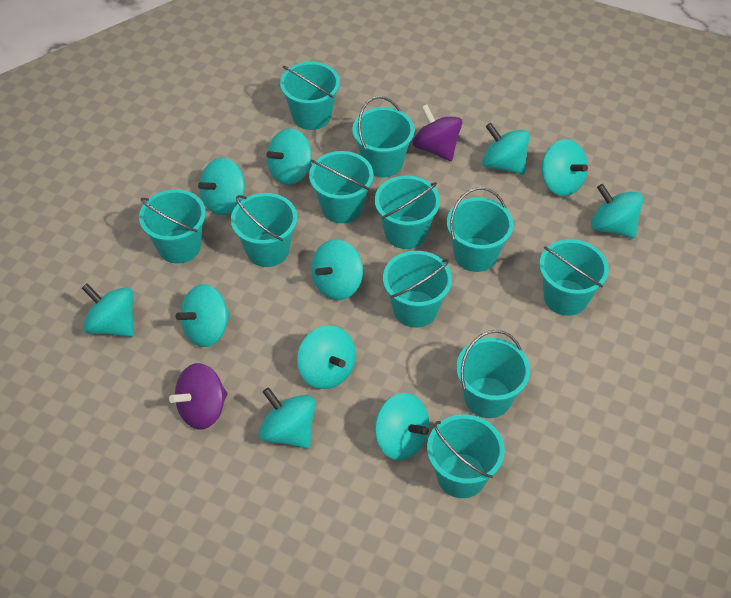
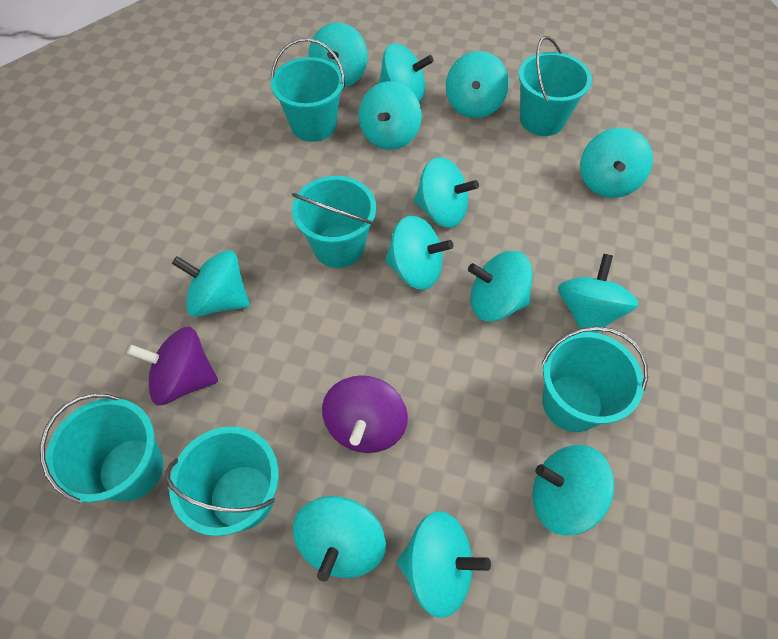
turquoise bucket: [139,189,206,264] [231,193,297,267] [280,62,340,130] [309,151,374,223] [352,96,415,178] [375,176,440,249] [383,251,452,327] [427,414,505,498] [447,187,513,272] [456,330,530,418] [539,239,609,316] = 11 -> [40,394,164,504] [165,426,279,536] [271,38,345,142] [292,176,376,268] [518,36,592,136] [542,326,648,432] = 6
turquoise spinning top: [82,283,134,337] [176,284,230,347] [198,158,245,215] [259,387,315,449] [266,128,312,185] [297,326,356,389] [311,239,363,300] [375,393,429,460] [482,123,530,174] [542,139,588,196] [591,184,643,238] = 11 -> [172,250,250,317] [293,496,386,582] [309,23,368,88] [359,81,422,150] [378,43,434,102] [385,216,453,290] [397,511,491,618] [414,157,479,228] [446,51,509,118] [468,251,533,321] [532,445,614,536] [558,254,639,333] [580,128,653,198] = 13

